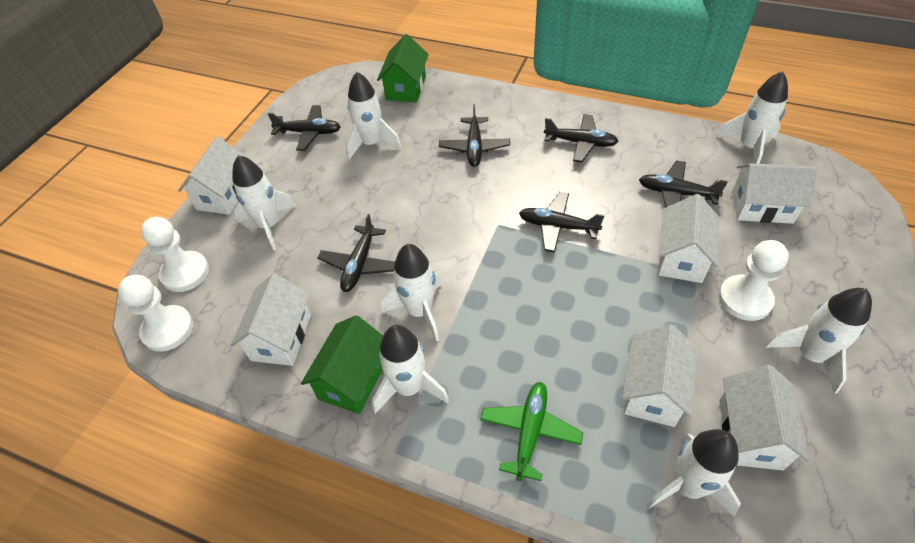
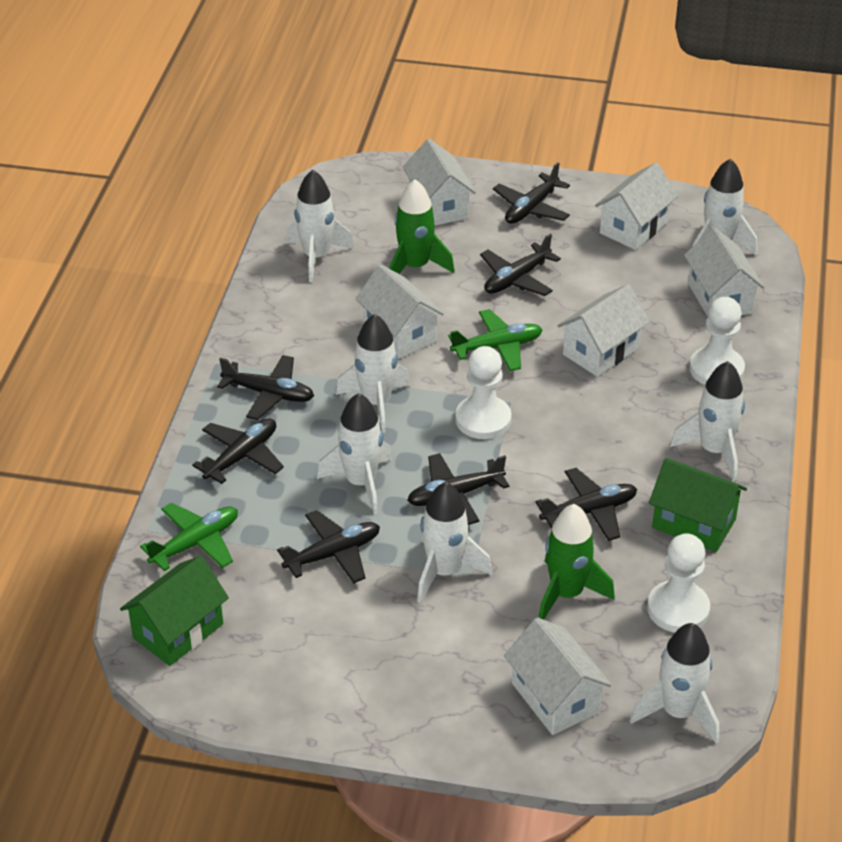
black plane: [267,105,341,151] [317,214,395,292] [439,104,510,167] [519,192,605,252] [544,114,618,162] [639,160,728,207] = 6 -> [192,419,284,484] [217,355,314,420] [277,510,380,583] [407,453,510,525] [480,234,561,296] [493,162,570,224] [536,468,637,541] = 7
green plane: [480,382,583,481] = 1 -> [140,503,238,571] [448,309,543,371] = 2
green rocket: none = 0 -> [389,179,455,274] [538,504,615,620] = 2

